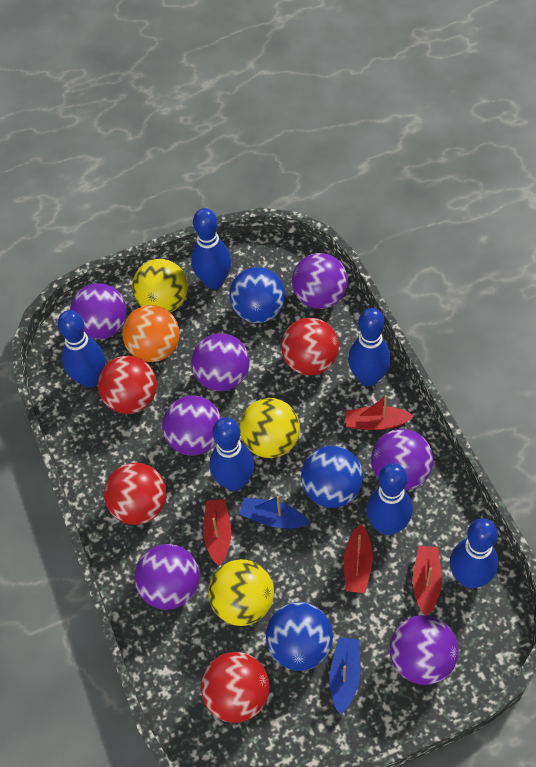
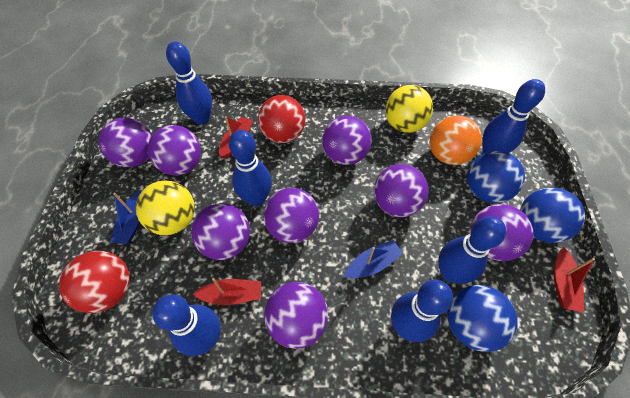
purple ball: [70,283,127,339] [134,544,200,610] [162,396,221,456] [191,333,250,391] [292,253,348,309] [371,429,433,490] [390,615,458,685] = 7 -> [99,118,152,167] [148,125,201,175] [191,203,250,260] [264,188,319,243] [264,282,328,349] [322,116,371,165] [374,164,428,217] [470,204,534,261] = 8
red ball: [98,356,157,414] [104,463,167,525] [201,652,269,723] [281,318,339,375] = 4 -> [59,251,130,313] [258,95,305,143] = 2
red boat: [203,499,231,566] [344,524,373,593] [345,395,414,430] [413,546,442,616] = 4 -> [193,278,261,305] [219,116,253,159] [554,247,595,312] = 3
yellow ball: [132,259,188,312] [208,559,274,626] [240,398,300,458] = 3 -> [136,180,195,235] [385,85,433,133] = 2

